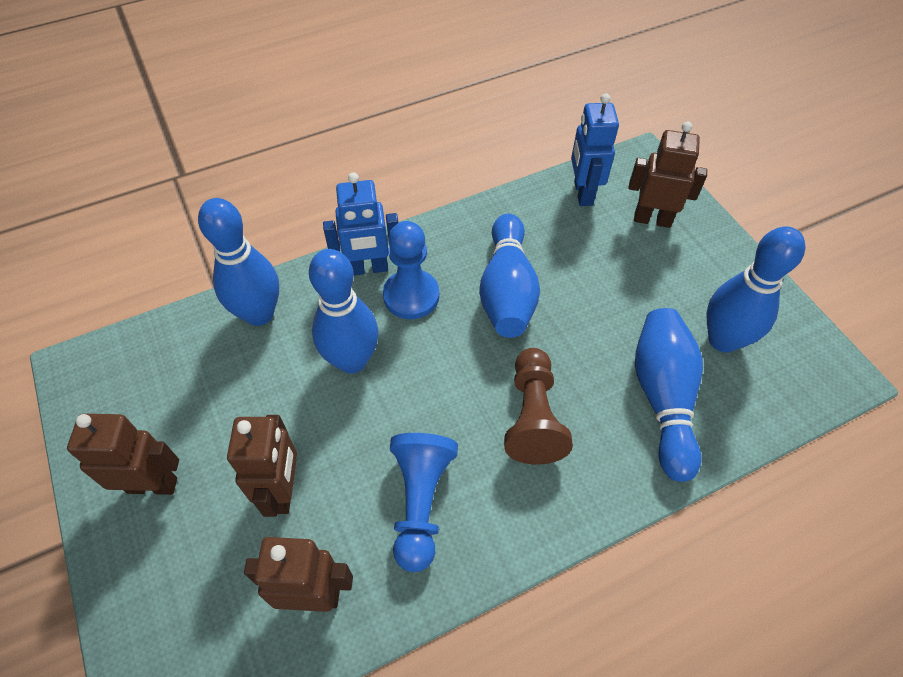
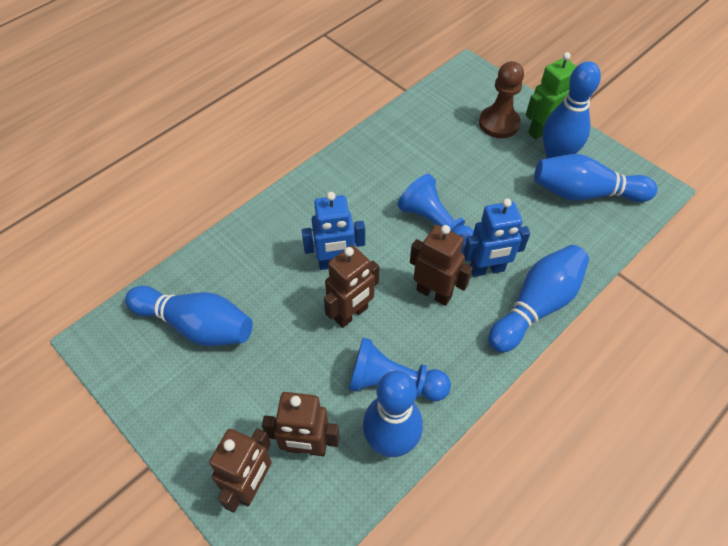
green robot: none = 0 -> [526,52,576,139] = 1

